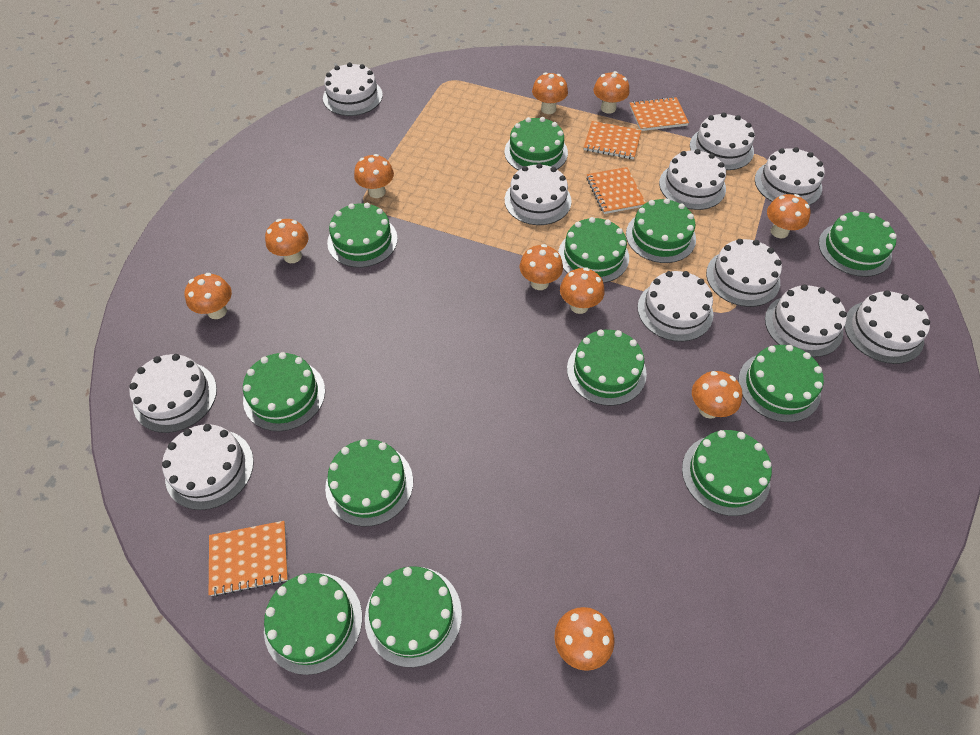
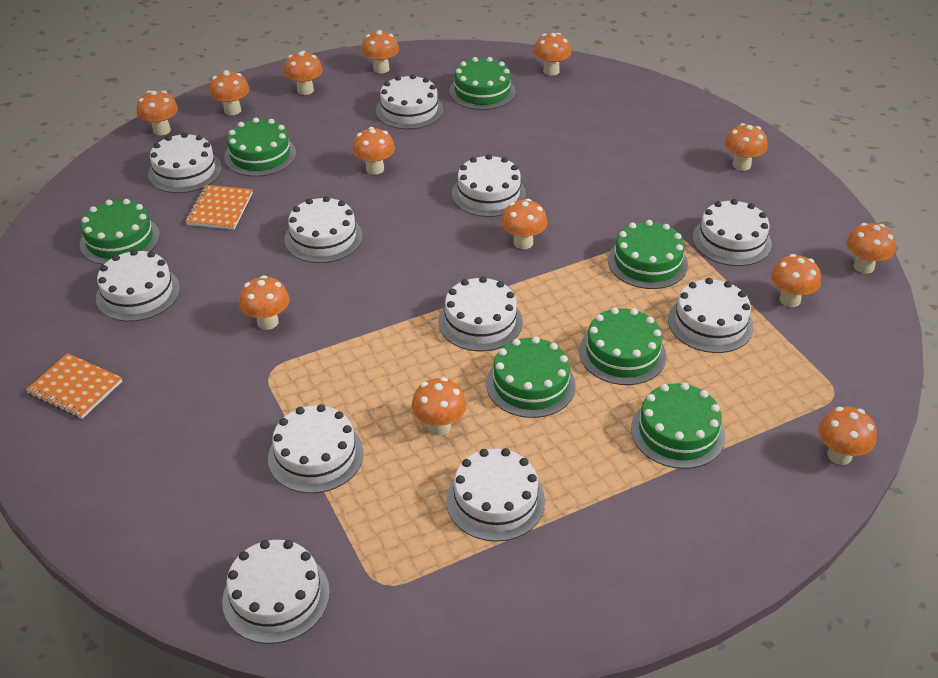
green cake: [243,352,325,431] [264,573,362,675] [325,439,413,527] [327,203,398,268] [365,566,462,667] [504,117,568,170] [558,217,629,283] [567,330,647,406] [626,198,696,263] [682,430,772,516] [738,345,824,422] [819,211,897,277] = 12 -> [80,199,160,265] [224,118,296,177] [449,57,515,110] [486,337,576,418] [579,307,667,385] [608,220,688,289] [631,383,725,469] = 7
orange mushroom: [185,273,232,319] [265,219,309,263] [354,154,394,198] [520,244,563,290] [532,72,568,114] [554,607,614,671] [560,267,605,314] [593,71,629,114] [692,371,742,419] [767,194,811,238] = 10 -> [137,90,178,135] [209,70,249,115] [239,275,289,330] [284,51,323,95] [352,127,395,175] [361,30,399,74] [411,377,466,435] [501,199,547,249] [534,33,571,75] [724,123,768,171] [771,254,821,307] [818,406,877,465] [846,223,896,274] = 13
orange notebook: [209,521,288,597] [584,121,642,160] [586,167,646,214] [629,97,689,131] = 4 -> [26,353,122,419] [185,185,253,230] = 2

